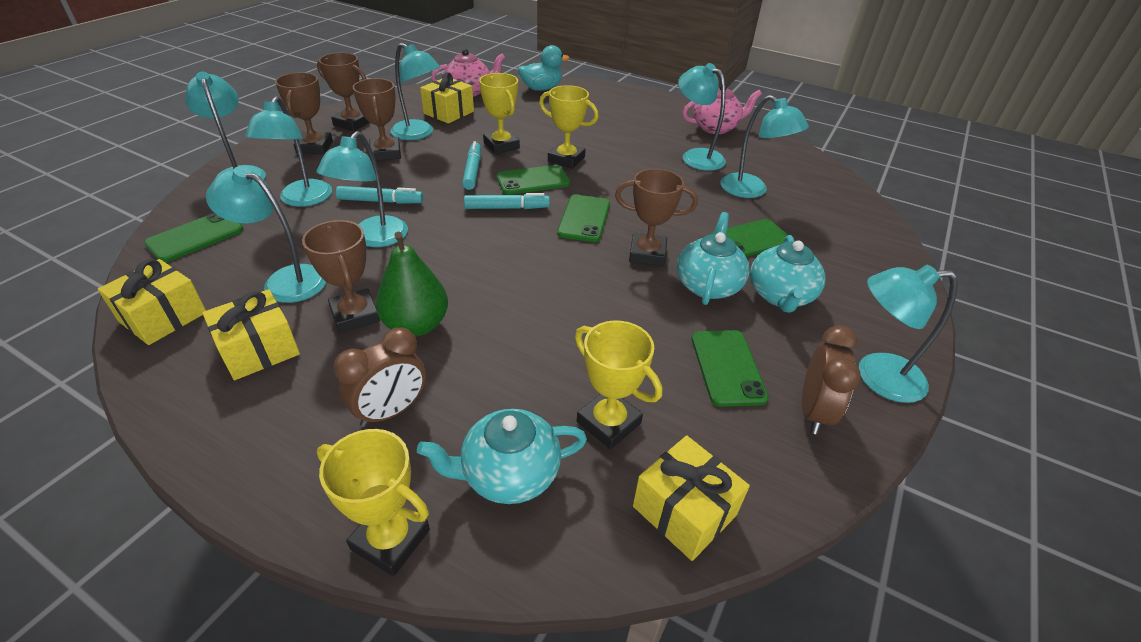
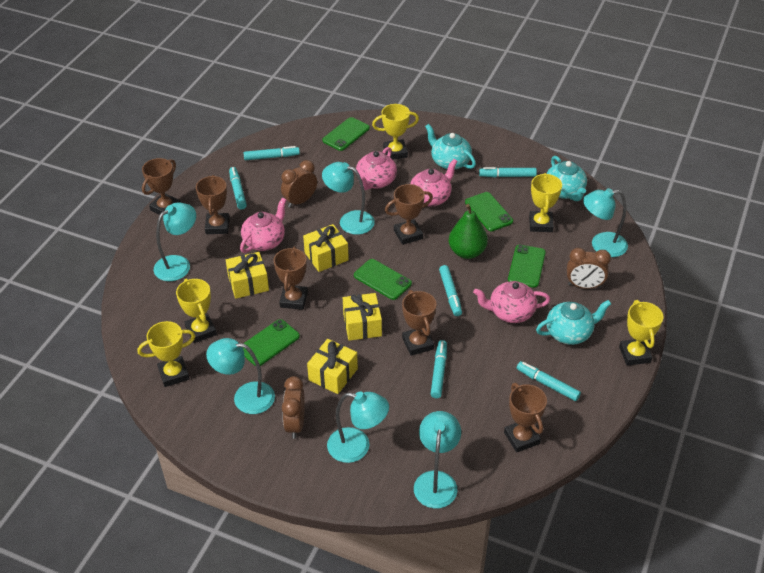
brown clock: [334,327,426,427] [802,326,861,434] = 2 -> [281,160,317,208] [282,376,305,439] [567,248,611,289] = 3
brown trophy: [275,72,333,154] [302,220,380,333] [317,53,370,131] [353,78,401,161] [615,168,698,266] = 5 -> [142,158,181,215] [196,175,230,234] [274,247,308,310] [385,184,433,245] [402,290,436,356] [504,383,547,453] = 6
pink teapot: [431,49,506,97] [682,84,762,134] = 2 -> [240,198,286,253] [356,147,397,190] [410,159,458,207] [473,281,550,323] = 4
turquoise duck: [518,45,570,91] = 1 -> none = 0
turquoise lamp: [185,72,266,180] [206,166,326,303] [245,96,332,207] [316,131,408,247] [391,43,440,140] [678,63,726,171] [720,95,809,198] [859,265,958,403] = 8 -> [154,203,196,281] [206,338,275,414] [322,162,375,235] [327,391,389,463] [414,411,461,508] [583,188,628,257] = 6
turquoise marker: [336,186,423,204] [462,141,481,190] [464,193,550,209] = 3 -> [229,167,247,209] [244,146,300,160] [431,340,447,398] [439,265,462,316] [479,167,537,178] [517,361,581,401] = 6
yellow trophy: [317,429,430,576] [479,73,520,154] [539,85,599,169] [575,320,662,449] = 4 -> [138,321,195,387] [176,278,217,343] [372,104,419,160] [529,173,562,232] [619,300,663,366] = 5

